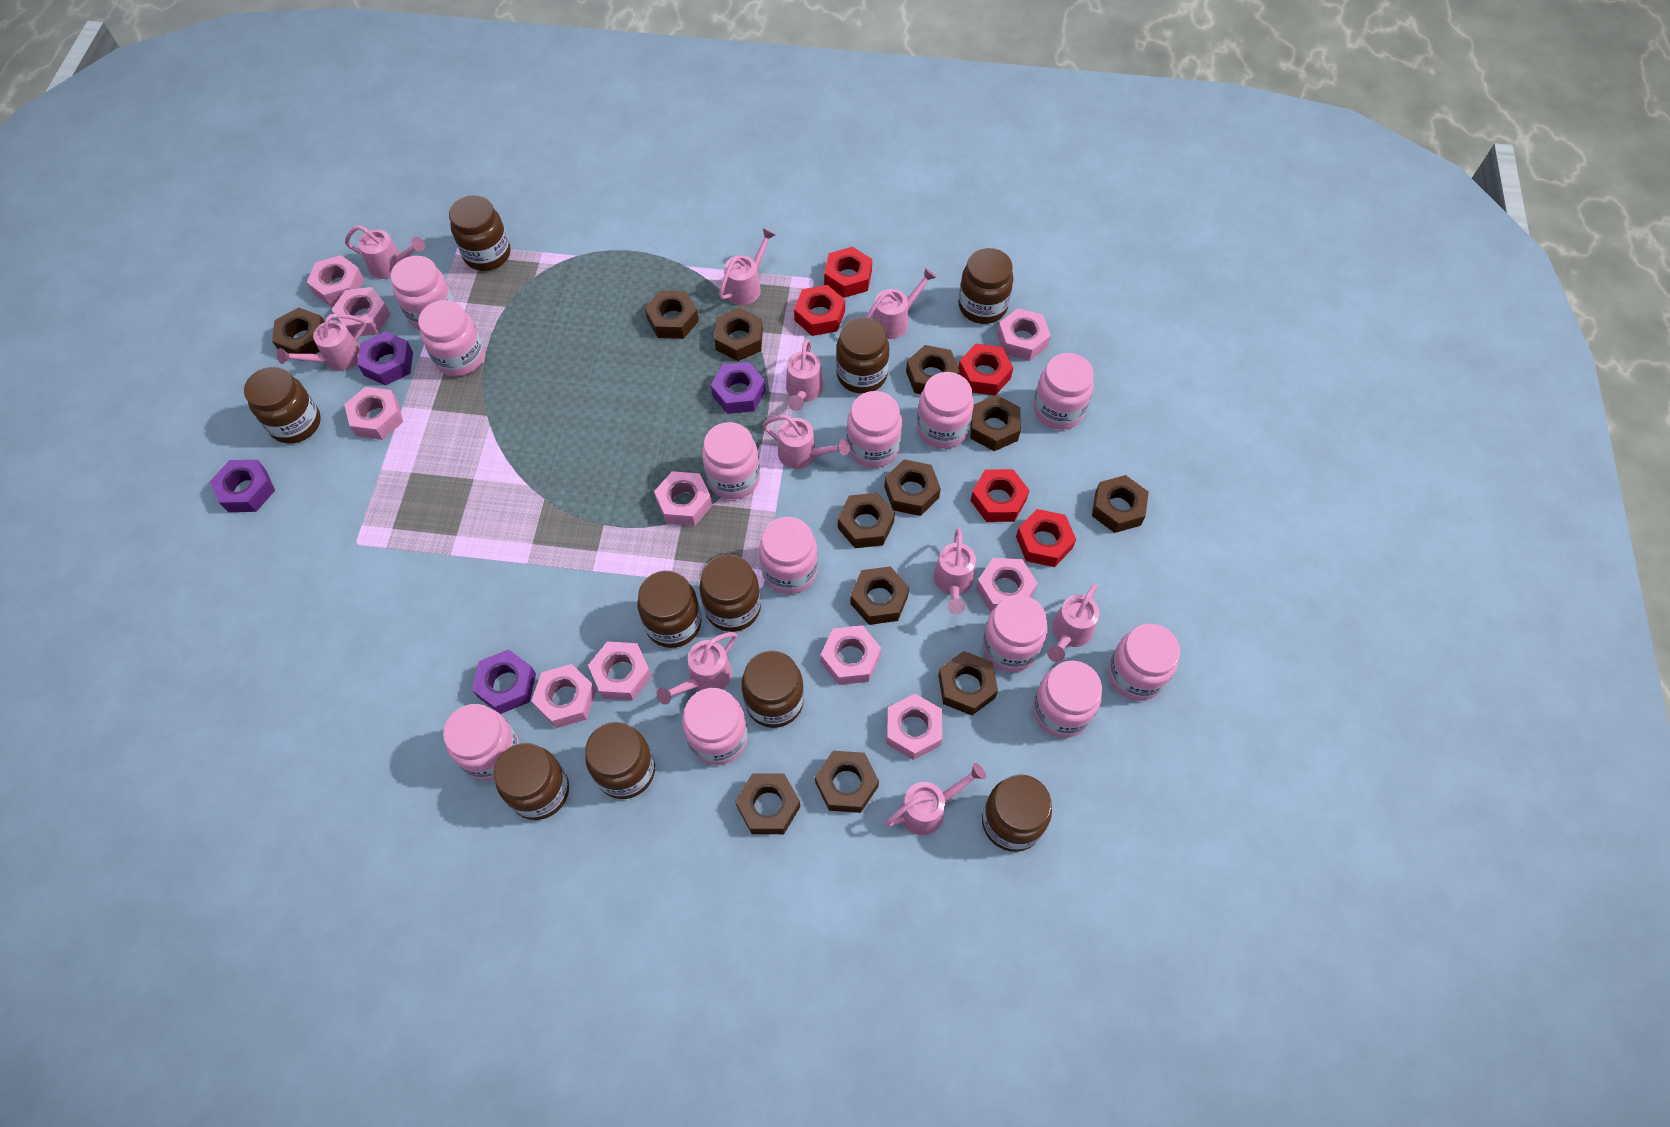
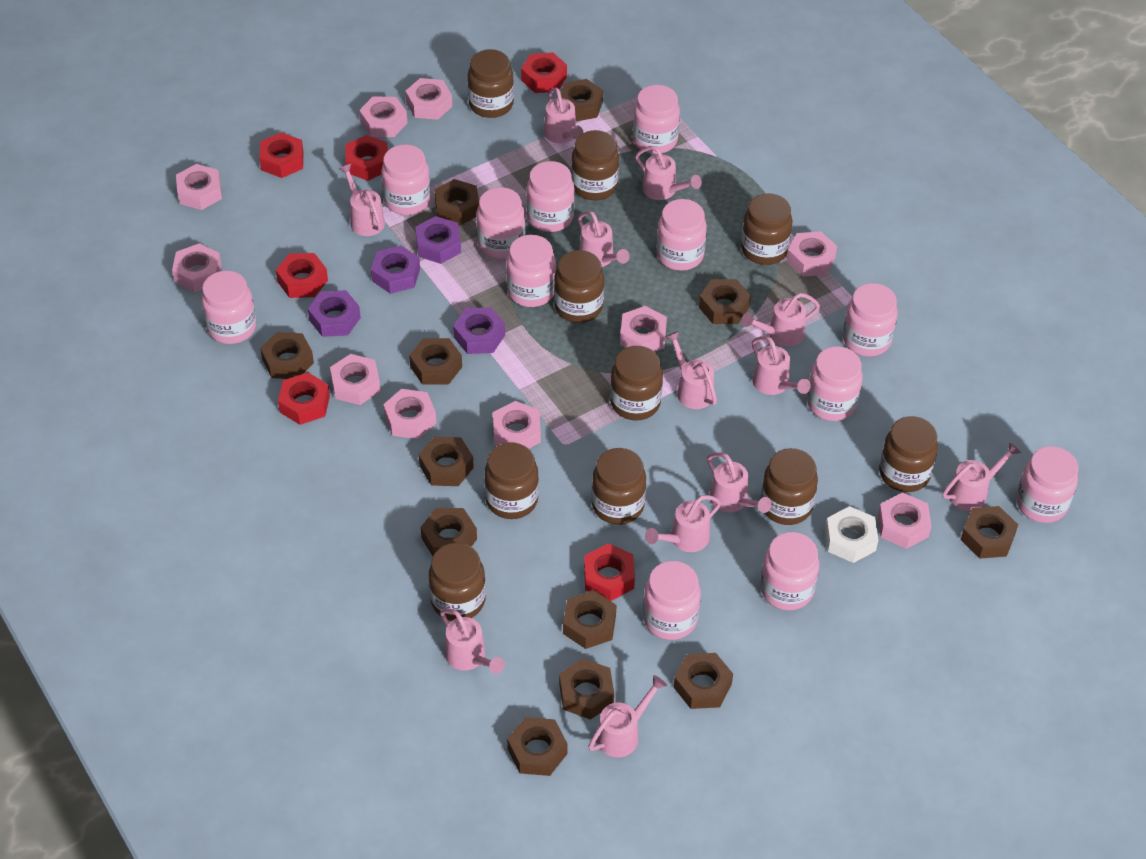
pink watering can: [277,314,366,371] [345,225,425,279] [656,632,737,705] [719,228,776,305] [762,415,850,469] [786,339,823,411] [866,268,937,339] [885,763,986,835] [934,528,976,615] [1047,583,1099,662] = 10 -> [338,163,385,236] [440,608,505,674] [544,87,584,143] [578,211,630,267] [588,675,667,757] [635,146,702,200] [645,495,721,552] [665,331,717,409] [707,452,772,513] [741,293,820,347] [752,336,811,395] [942,442,1021,511] = 12
red nut: [794,285,845,336] [824,247,872,298] [959,344,1013,396] [970,469,1029,522] [1016,509,1076,567] = 5 -> [259,132,304,178] [276,253,328,298] [278,372,330,425] [345,135,388,181] [521,52,567,93] [584,543,635,601] = 6
white nut: none = 0 -> [825,506,879,563] = 1

